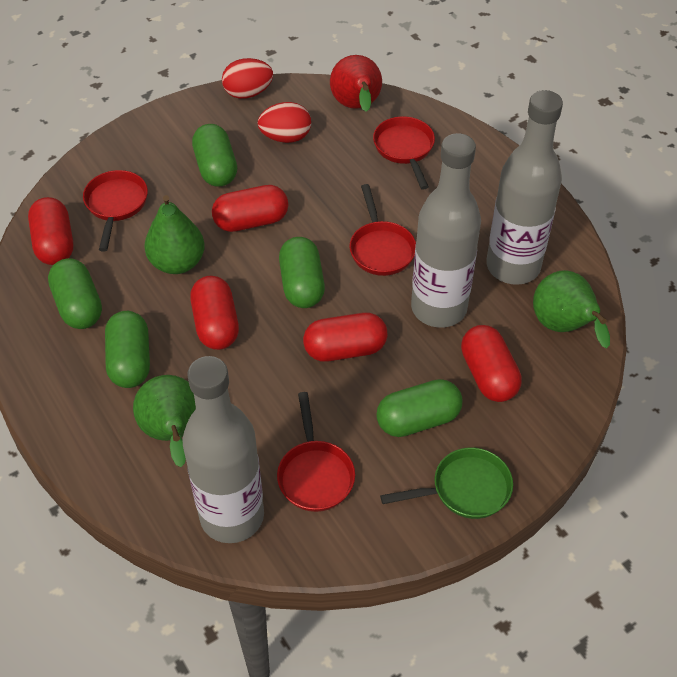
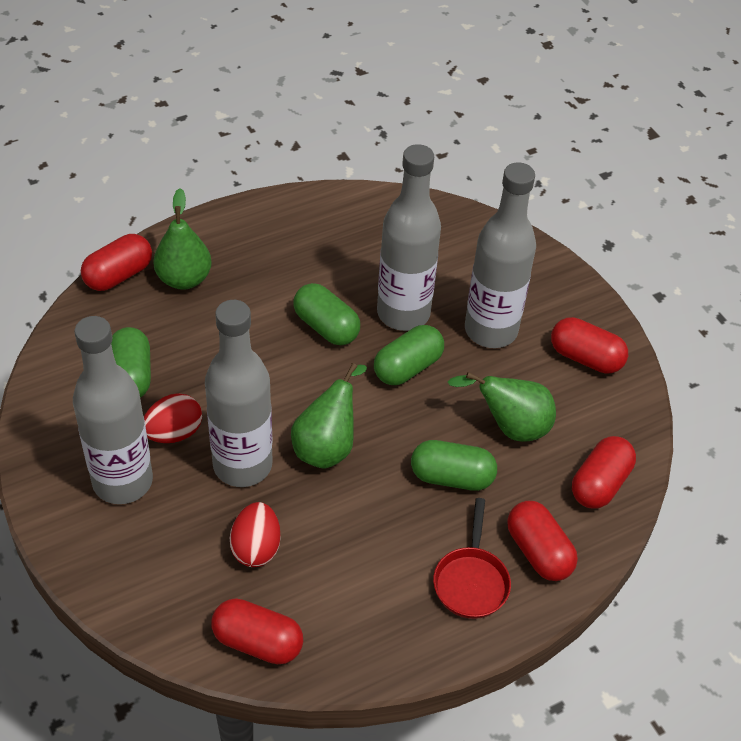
green capsule: [48,259,102,329] [105,311,150,388] [192,124,237,187] [279,237,325,308] [376,379,463,437] = 5 -> [111,327,151,398] [293,283,360,345] [374,325,444,385] [411,440,497,491] = 4
green pan: [380,447,513,519] = 1 -> none = 0
grey bottle: [183,356,264,543] [411,133,481,328] [486,90,563,285] = 3 -> [73,316,153,504] [205,300,273,487] [377,144,441,331] [465,162,536,348] = 4
red pan: [83,170,148,252] [277,392,355,512] [350,184,416,276] [373,116,435,190] = 4 -> [433,498,511,619] = 1
red pear: [330,55,382,112] = 1 -> none = 0

